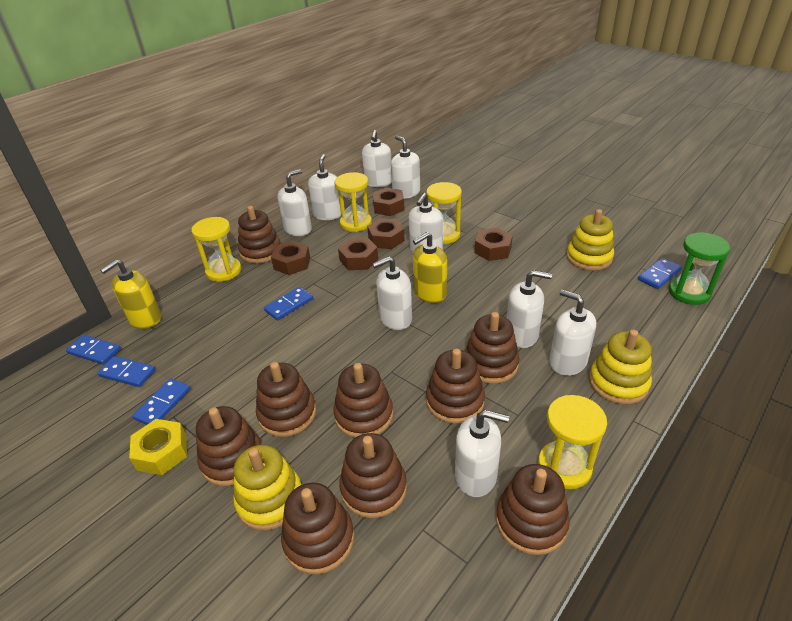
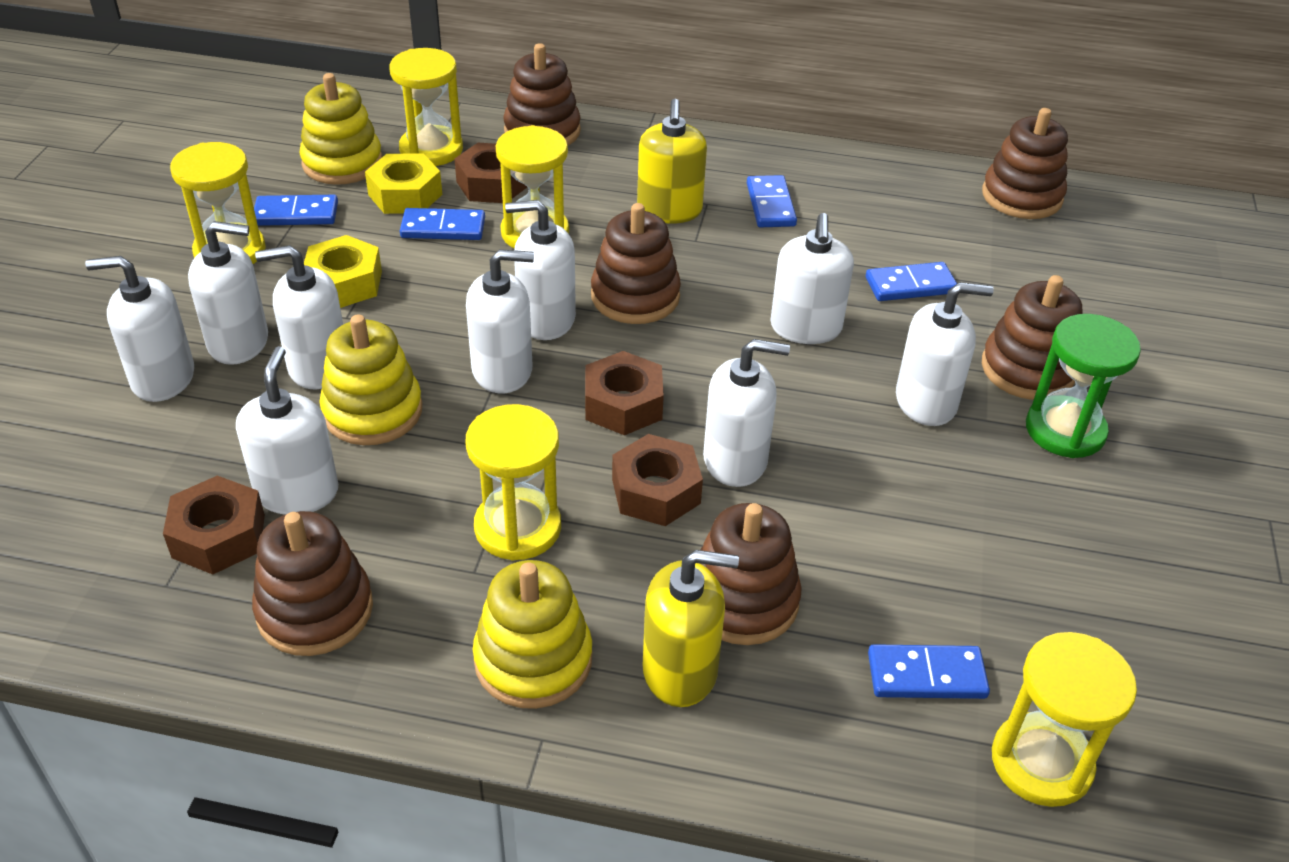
brown nut: [271,241,310,275] [338,238,378,270] [367,218,405,249] [372,188,405,216] [474,228,513,261] = 5 -> [163,476,265,574] [454,143,527,203] [585,351,664,435] [612,434,703,526] = 4
brown stacking toy: [196,406,262,486] [238,206,280,263] [256,362,316,437] [281,483,354,574] [333,363,393,438] [339,433,407,519] [426,349,485,424] [465,312,520,384] [496,464,570,555] = 9 -> [252,511,373,656] [503,43,581,145] [591,203,681,324] [701,503,802,645] [982,108,1068,219] [982,275,1082,400] = 6
yellow hourglass: [191,217,241,282] [334,172,372,232] [426,182,462,244] [538,395,607,489] = 4 -> [170,142,266,264] [389,48,463,166] [465,404,561,560] [496,125,569,249] [992,632,1137,807] = 5
yellow nut: [129,419,187,475] = 1 -> [304,235,382,308] [365,153,442,214] = 2

